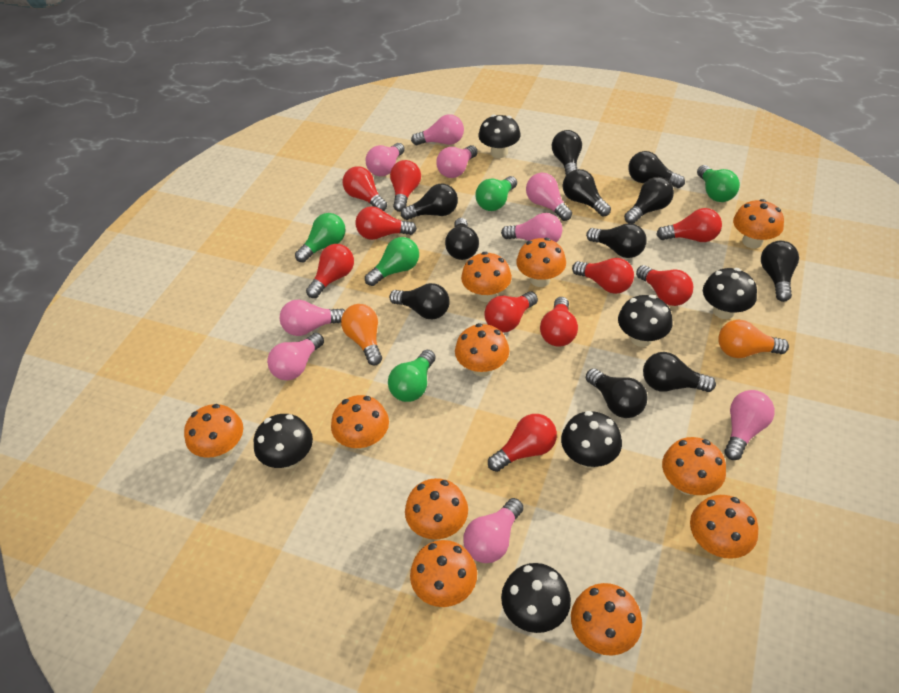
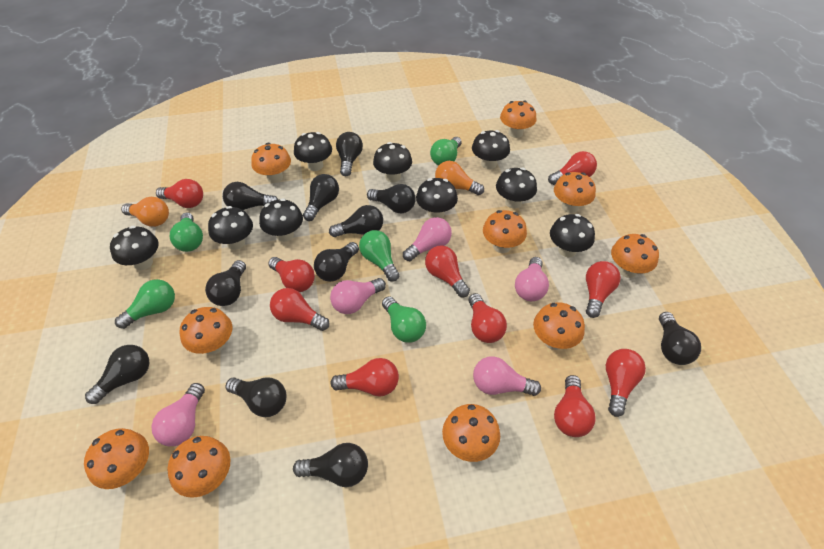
black mushroom: [254,414,313,469] [478,114,521,158] [501,563,571,633] [561,411,622,468] [618,295,672,347] [703,268,757,319] = 6 -> [110,226,159,270] [208,206,253,250] [259,198,303,242] [294,132,332,171] [373,142,412,182] [416,178,458,218] [472,130,510,169] [496,167,537,208] [550,214,595,257] = 9
orange mushroom: [184,404,243,459] [331,395,389,450] [405,478,468,539] [410,540,477,607] [455,323,509,377] [461,252,512,302] [516,238,566,287] [571,583,642,655] [662,437,726,495] [690,495,759,559] [733,199,784,248] = 11 -> [84,428,149,489] [167,436,231,498] [180,307,232,355] [251,143,291,183] [442,404,500,462] [483,210,527,253] [500,100,536,138] [533,303,585,350] [554,172,596,213] [611,234,659,278] = 10
pink light bulb: [267,333,324,380] [280,300,345,336] [366,143,405,176] [411,114,464,145] [436,145,478,178] [464,498,523,563] [501,213,562,242] [526,173,572,221] [724,390,775,460] = 9 -> [151,383,205,446] [330,278,386,314] [403,217,452,261] [473,356,541,396] [515,257,549,301] = 5

